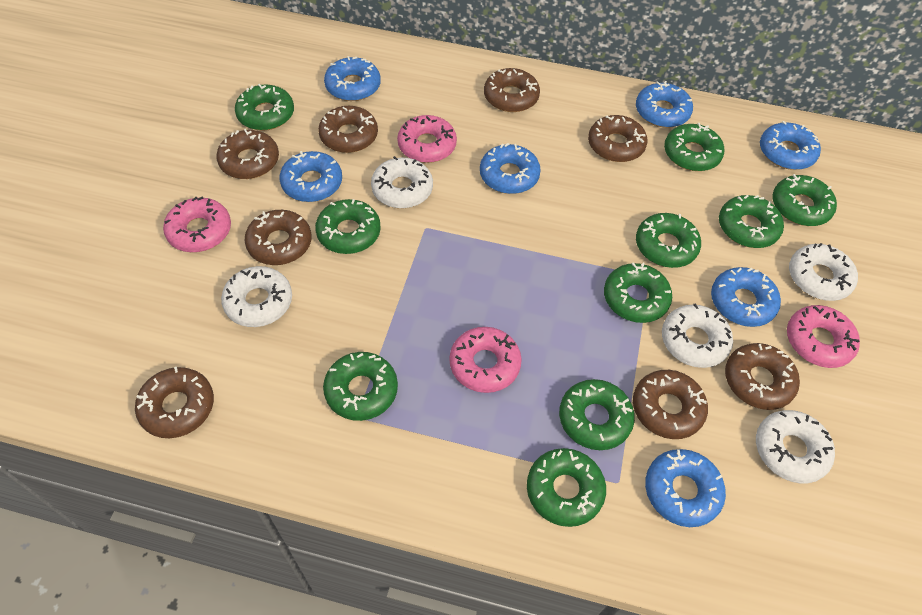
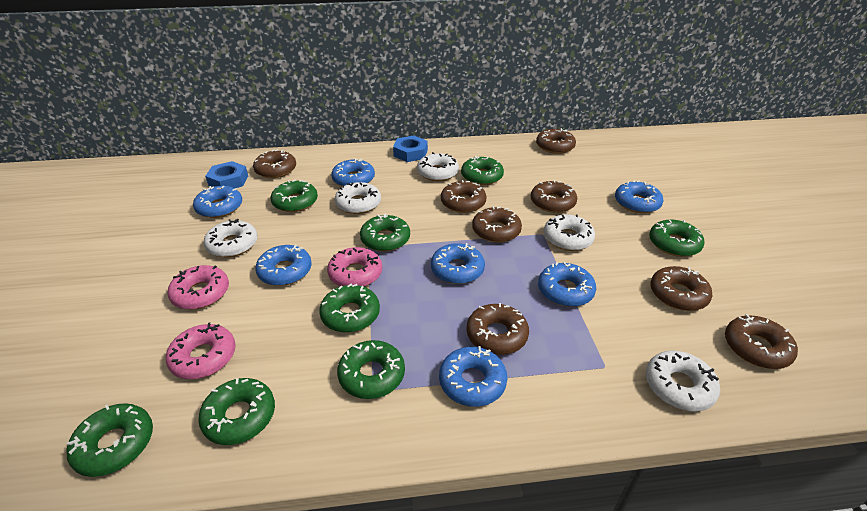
blue nut: none = 0 -> [205,161,248,188] [393,136,428,162] = 2
green donut: [235,84,294,131] [315,199,381,254] [323,352,398,421] [527,448,606,527] [559,379,635,450] [604,262,672,323] [636,213,701,268] [664,123,725,171] [719,195,784,248] [772,174,837,226] = 10 -> [67,403,153,477] [198,378,275,445] [270,180,318,212] [319,284,380,333] [337,340,405,399] [360,213,410,252] [461,156,504,185] [649,220,705,257] = 8
pink donut: [163,197,231,252] [397,115,457,163] [449,327,522,393] [787,305,860,368] = 4 -> [166,323,236,379] [167,265,229,310] [327,247,382,287] = 3

